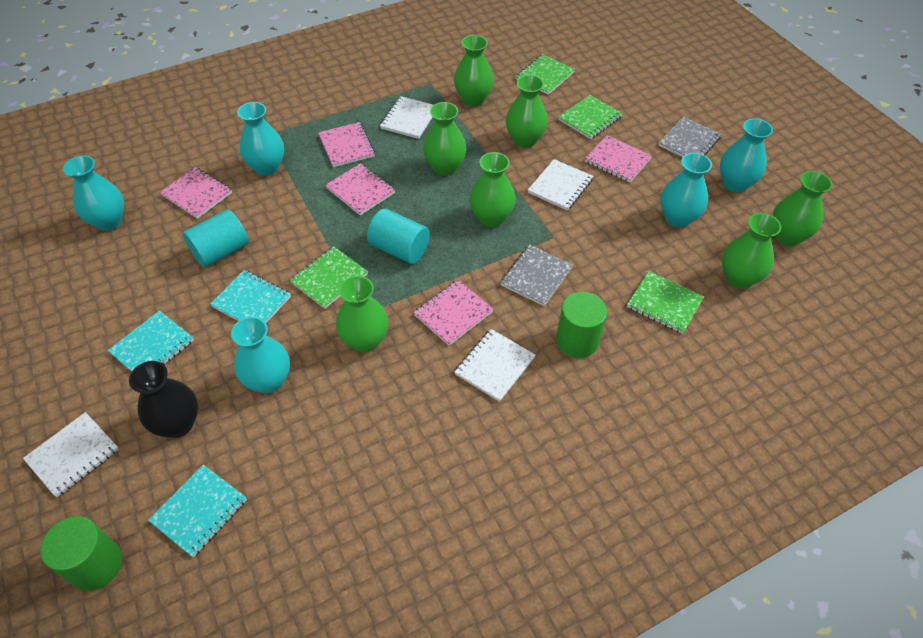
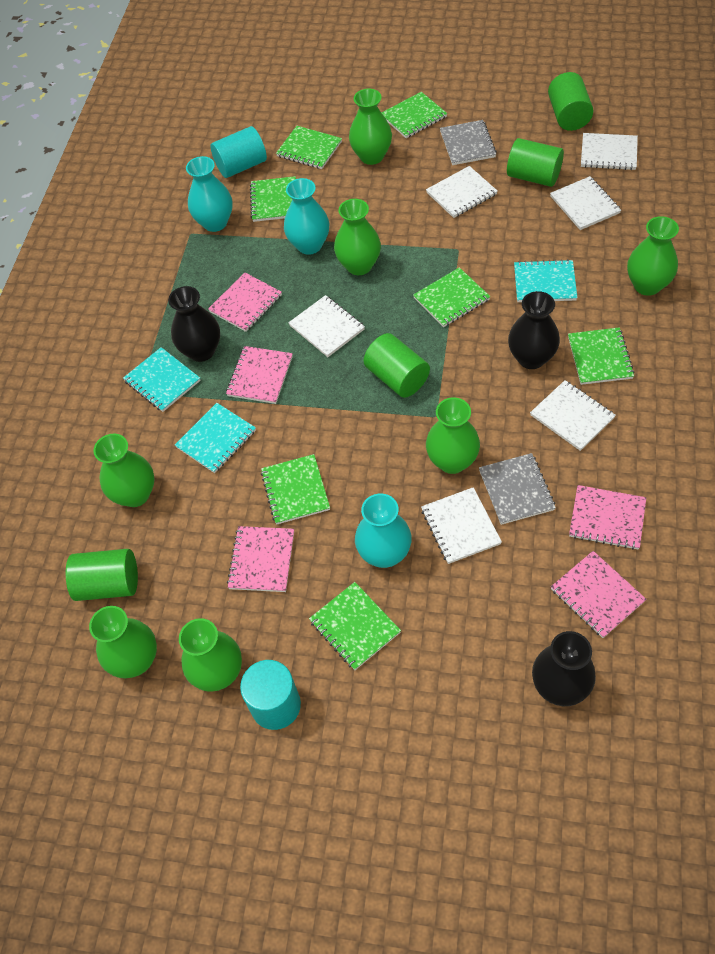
black vase: [129,361,198,438] = 1 -> [168,286,220,362] [508,291,560,369] [532,631,596,706] = 3
green cylinder: [40,516,122,591] [556,292,607,358] = 2 -> [66,549,138,601] [364,333,430,398] [507,138,564,187] [548,72,593,131] = 4
green notebook: [290,247,368,309] [516,54,575,95] [558,95,622,139] [627,271,704,334] = 4 -> [250,176,296,222] [261,454,330,525] [276,126,342,169] [309,582,401,670] [382,92,447,138] [413,267,490,327] [568,327,635,385] = 7
turquoise vase: [63,155,124,231] [231,317,290,394] [237,102,284,176] [661,153,712,228] [720,118,773,192] = 5 -> [186,156,233,232] [284,178,329,255] [355,494,412,568] = 3
white notebook: [23,412,119,497] [380,96,433,139] [454,329,536,402] [528,159,593,210] = 4 -> [288,295,365,357] [421,487,502,564] [426,166,498,218] [530,380,616,451] [550,176,621,230] [581,133,638,170] = 6

